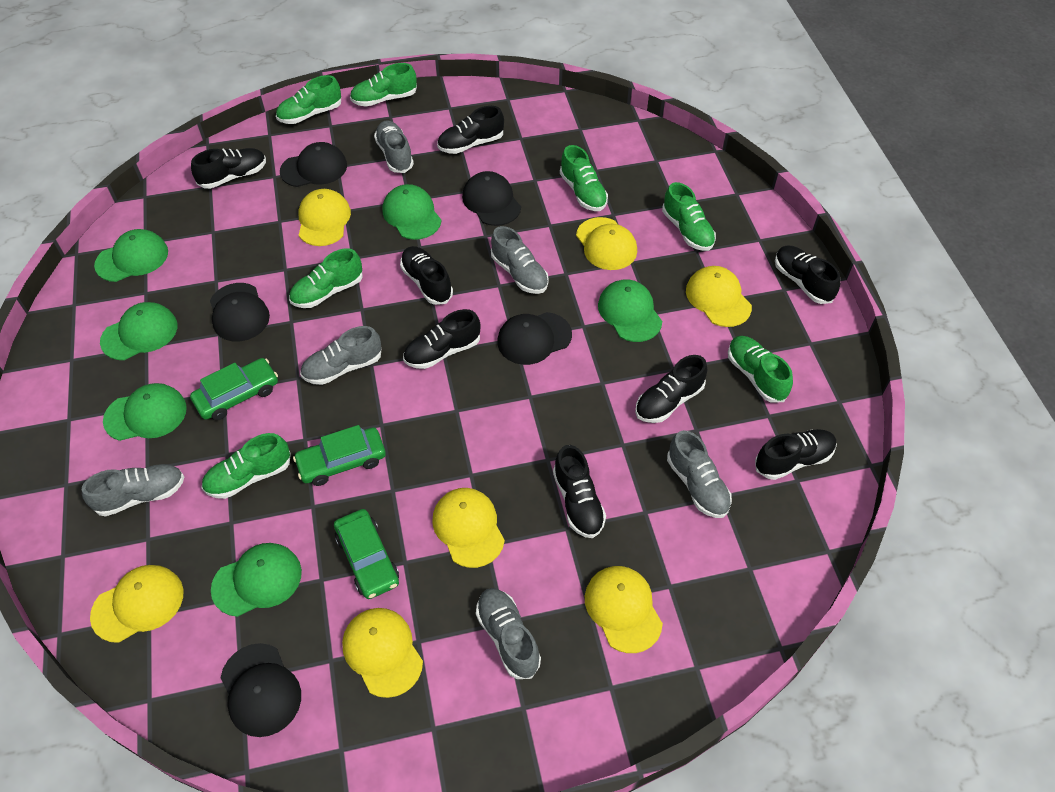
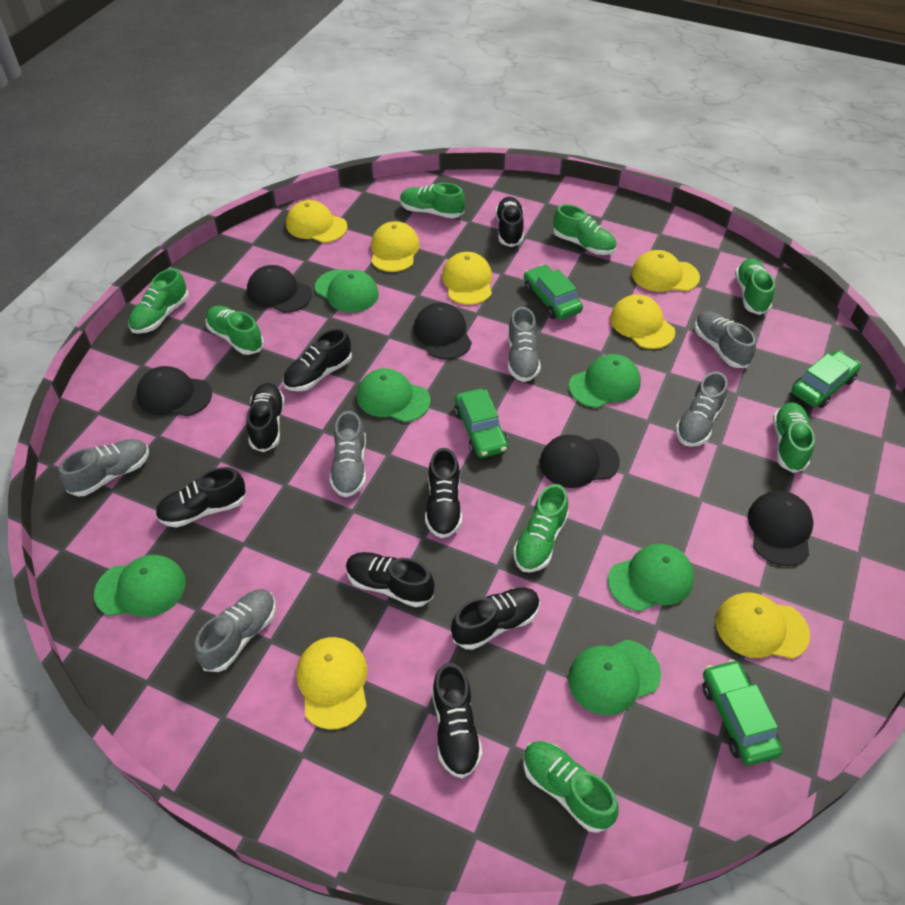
green car: [190,358,278,421] [293,425,386,486] [334,509,399,599] = 3 -> [454,389,508,458] [524,265,583,320] [702,659,783,765] [792,350,861,408] = 4
green shoe: [201,433,291,499] [276,75,341,124] [289,248,363,308] [350,63,417,107] [560,145,608,211] [662,182,716,251] [728,336,793,403] = 7 -> [129,268,189,334] [206,306,264,355] [400,183,465,219] [513,484,569,572] [523,741,619,833] [554,204,617,255] [735,258,775,315] [773,402,815,473] = 8

